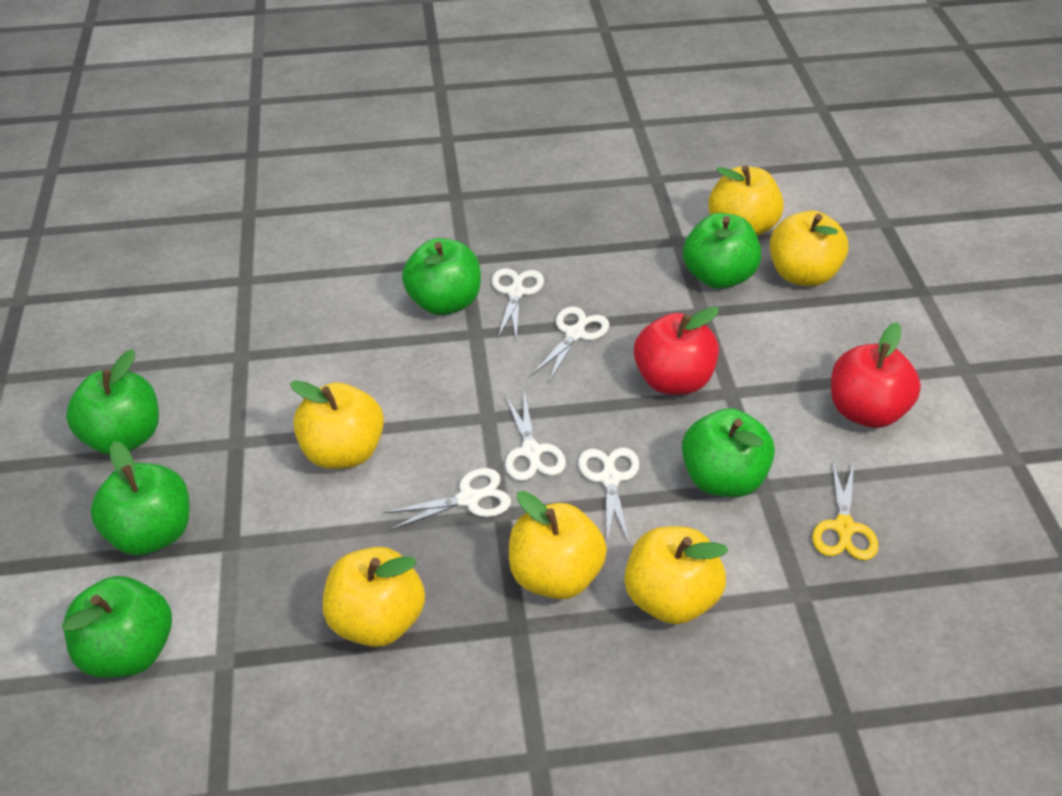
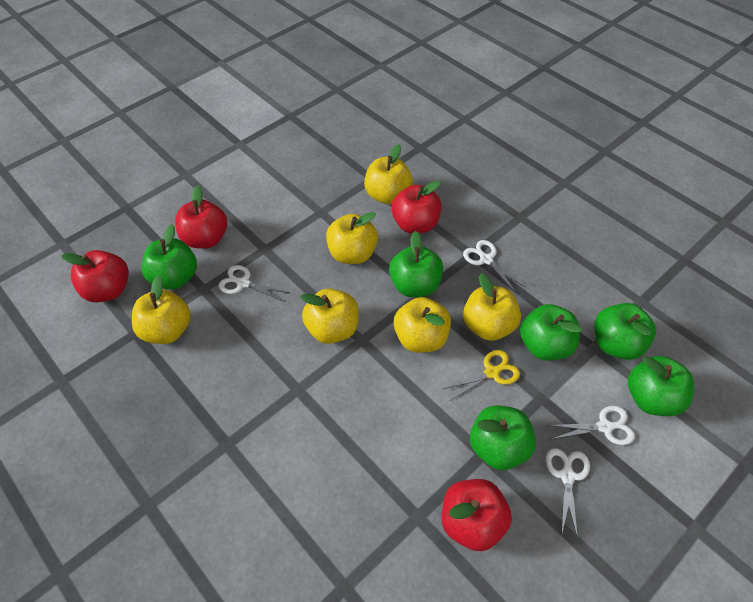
red apple: [634,307,719,395] [831,322,921,428] = 2 -> [61,250,129,303] [175,185,227,248] [391,180,442,233] [442,479,512,551] = 4
white scissors: [384,468,511,530] [492,268,544,339] [505,391,566,481] [532,307,609,382] [578,448,639,544] = 5 -> [218,265,290,301] [463,240,525,291] [545,448,590,538] [548,406,635,445] = 4

